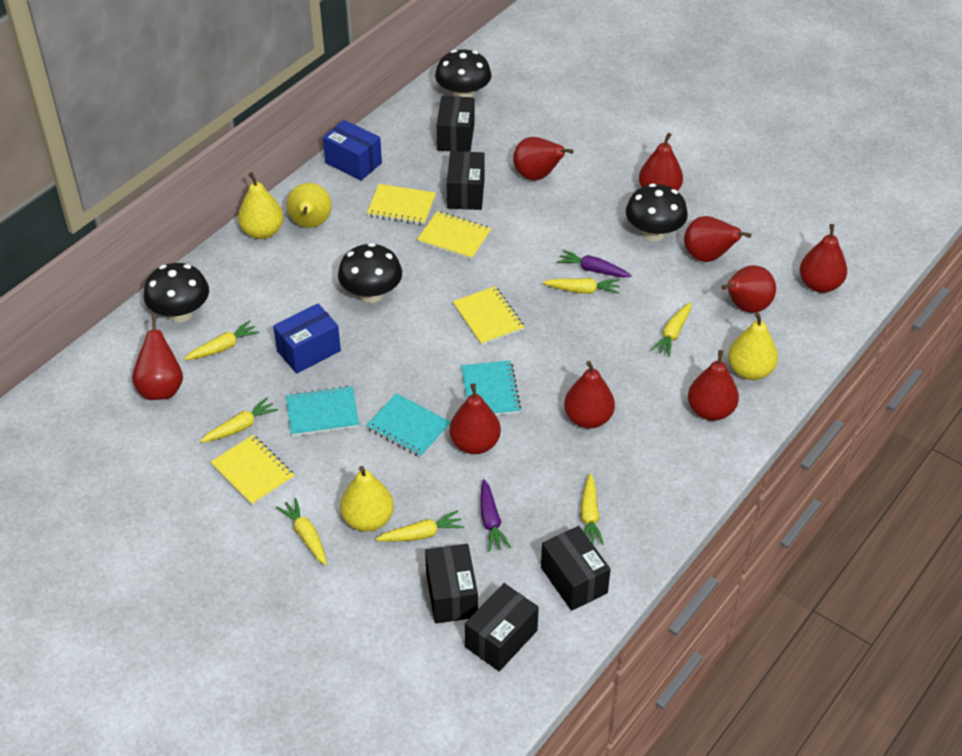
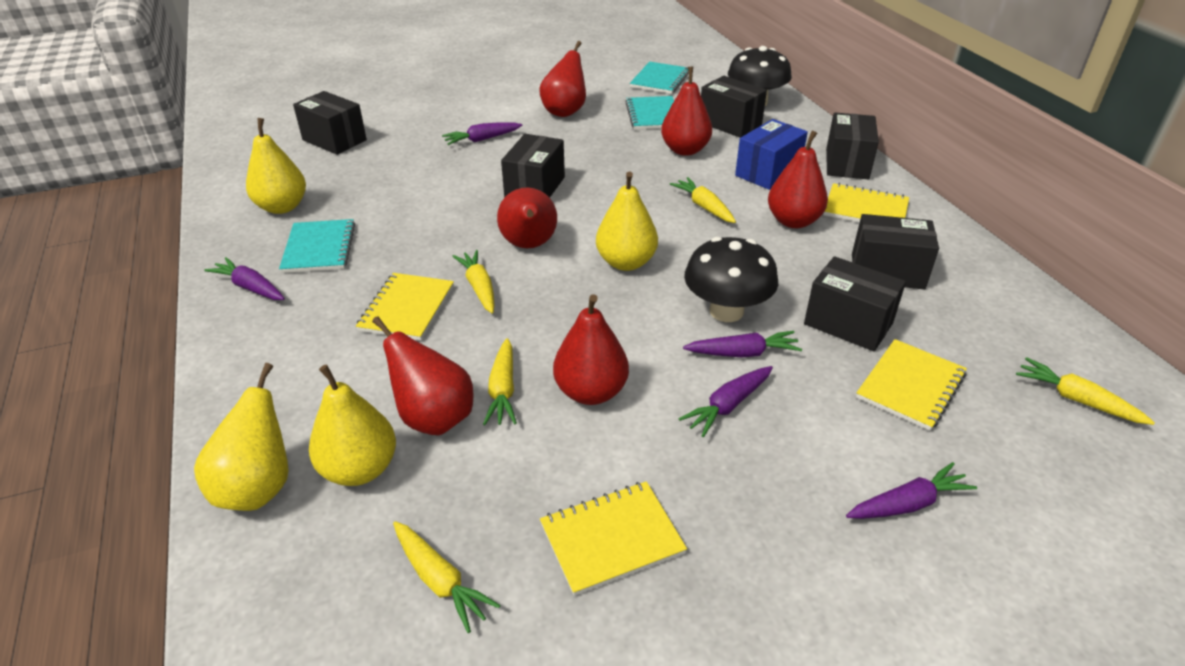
black box: [425,544,478,624] [437,96,475,152] [447,151,485,210] [465,583,539,671] [541,526,611,611] = 5 -> [293,91,367,155] [501,134,565,198] [701,76,767,138] [804,256,906,351] [826,113,879,179] [852,214,939,289] = 6
black mushroom: [144,263,209,323] [338,243,402,303] [435,50,491,97] [626,184,688,242] = 4 -> [684,237,778,322] [728,46,792,106] = 2
blue box: [273,303,341,374] [323,120,382,181] = 2 -> [735,119,808,190] = 1
purple carrot: [480,479,511,552] [557,250,632,277] = 2 -> [204,257,285,300] [442,122,522,145] [679,366,773,437] [683,331,802,357] [846,462,977,519] = 5
red pear: [132,315,183,400] [449,383,501,454] [513,137,574,181] [564,361,615,429] [639,133,683,191] [684,216,752,262] [688,350,739,421] [721,265,776,313] [800,224,847,293] = 9 -> [372,316,474,435] [497,187,557,248] [539,41,586,117] [553,294,629,405] [661,67,712,156] [768,131,828,228] = 6
yellow carrot: [184,321,260,360] [200,397,278,443] [276,498,327,565] [376,510,464,542] [543,278,620,294] [581,474,604,545] [650,302,691,357] = 7 -> [393,521,501,633] [452,250,495,314] [483,338,517,425] [670,177,736,223] [1016,357,1155,425] = 5

